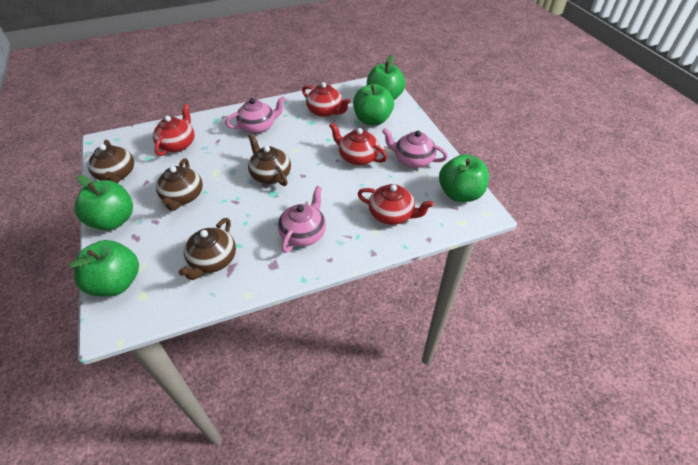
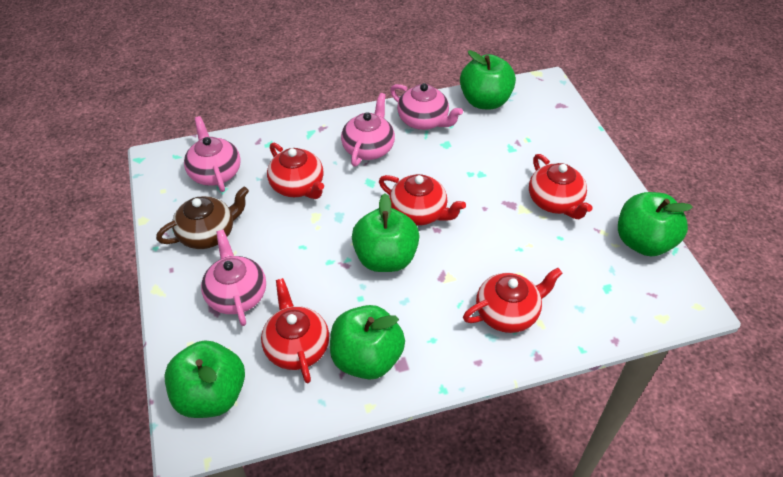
brown teapot: [88,140,134,183] [156,158,203,211] [179,218,236,280] [248,134,291,186] = 4 -> [156,187,249,249] = 1
pink teapot: [225,96,286,134] [278,186,326,253] [382,128,448,168] = 3 -> [184,116,241,192] [201,230,266,326] [341,93,395,167] [390,83,463,130] = 4
red teapot: [153,104,195,156] [302,82,351,117] [329,122,387,165] [357,184,434,225] = 4 -> [261,278,329,384] [267,143,324,199] [379,174,466,226] [463,268,563,333] [529,154,593,219] = 5

